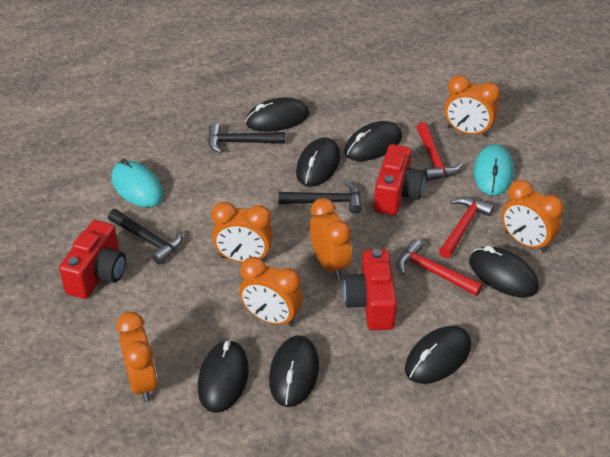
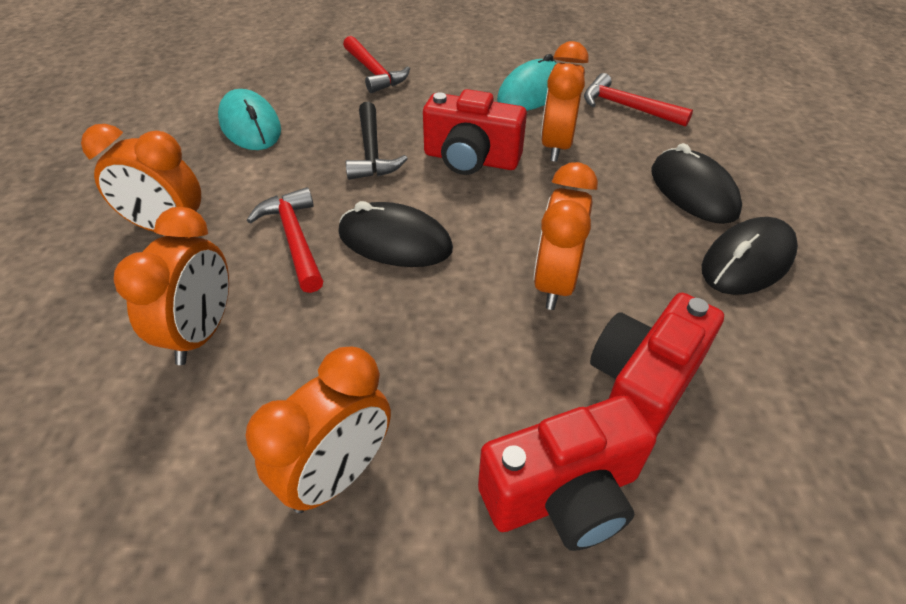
black hammer: [108,209,182,265] [208,123,285,153] [279,181,362,214] = 3 -> [346,102,408,180] = 1
black mouse: [198,340,249,413] [245,97,309,132] [269,335,319,407] [296,137,340,187] [344,121,402,161] [405,326,471,384] [469,246,539,298] = 7 -> [338,201,453,267] [651,143,742,224] [702,217,798,295] = 3
orange clock: [116,312,158,402] [211,202,273,263] [239,257,303,327] [309,198,352,280] [444,75,500,137] [502,180,564,253] = 6 -> [81,124,201,232] [114,207,229,365] [246,347,391,513] [534,162,598,310] [541,41,589,162] = 5

